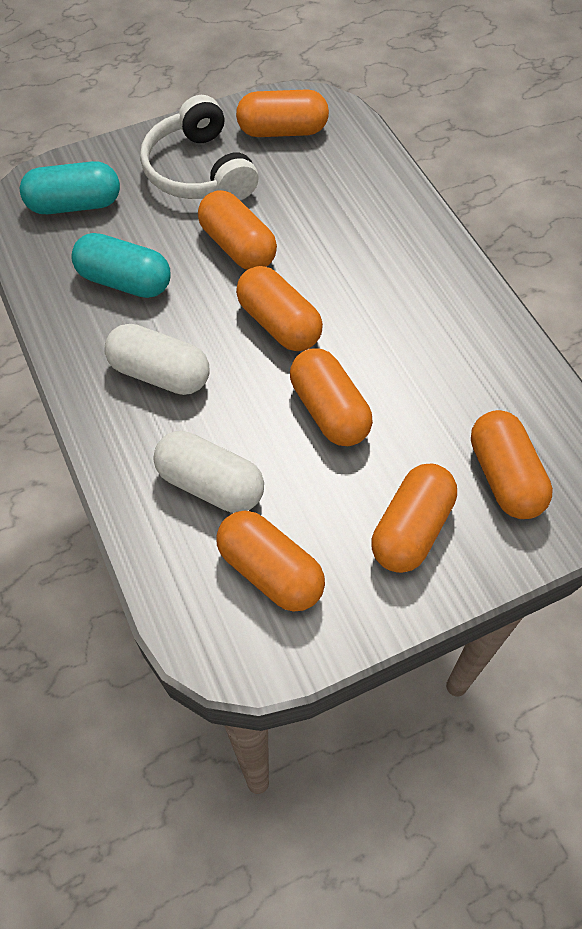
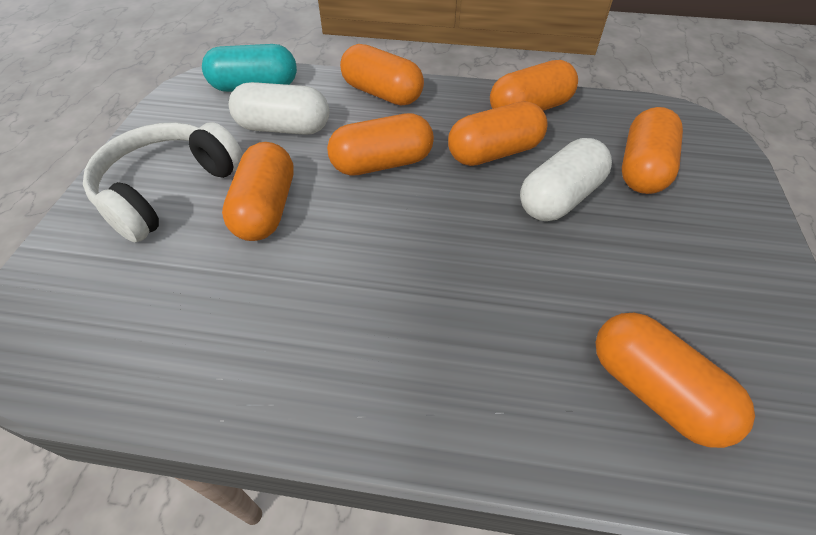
turquoise capsule: [20,161,120,214] [72,233,171,298] = 2 -> [202,44,297,92] = 1

